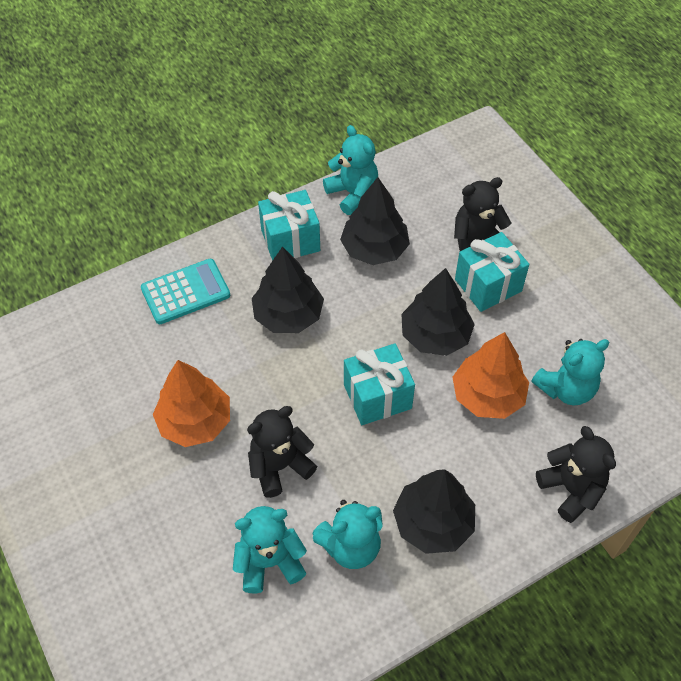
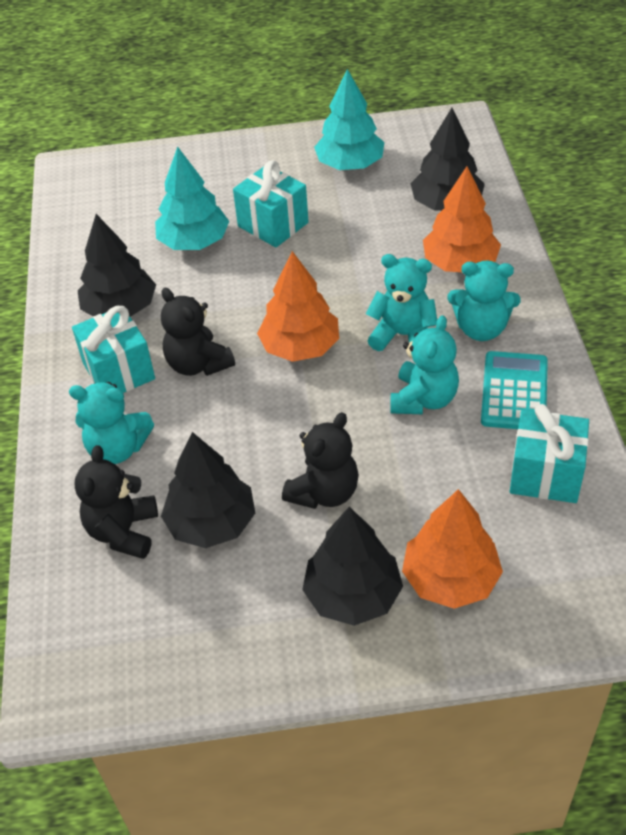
orange tree: [153,360,230,447] [453,332,529,419] = 2 -> [257,251,339,362] [402,489,503,609] [423,166,501,272] = 3
turquoise tree: none = 0 -> [155,146,229,250] [314,69,384,170] = 2

